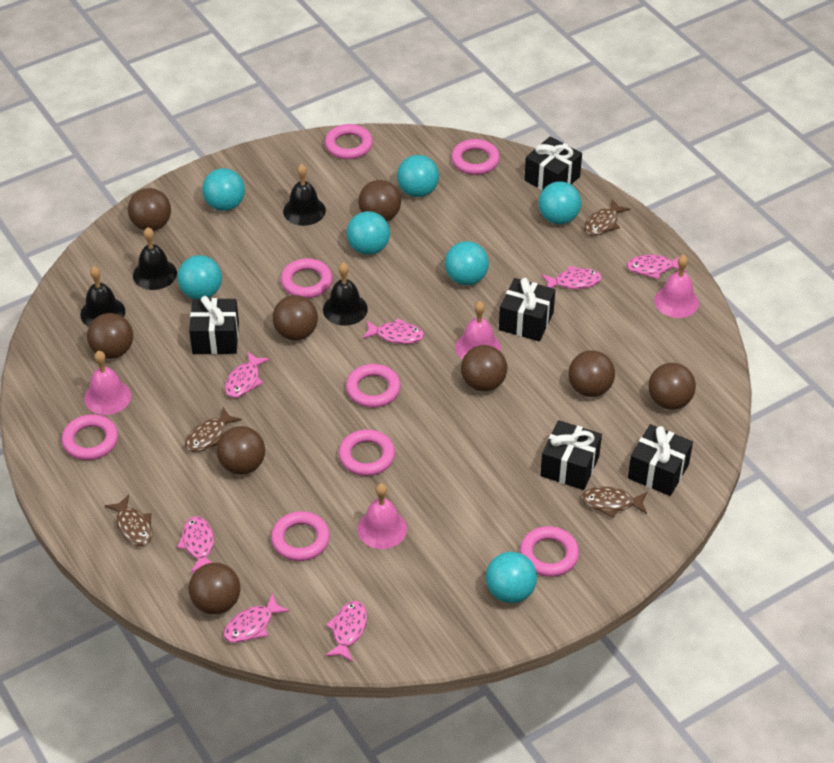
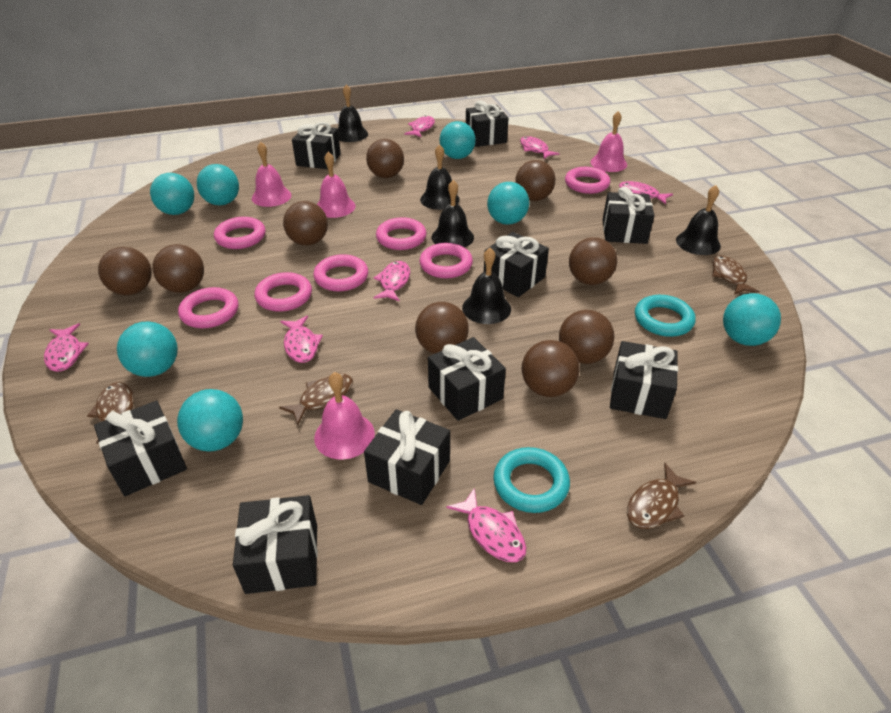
black bell: [80,266,125,327] [133,227,177,290] [283,164,326,226] [323,262,368,326] = 4 -> [338,85,368,142] [420,144,460,210] [431,180,474,247] [462,248,511,324] [676,185,721,255] = 5
black gift: [189,296,239,354] [499,278,555,342] [524,137,582,190] [540,420,602,490] [628,424,693,496] = 5 -> [94,400,187,496] [233,495,318,594] [292,122,341,169] [364,409,450,505] [428,337,506,421] [466,100,509,147] [484,232,549,297] [603,186,655,244] [610,341,678,419] = 9
pink ring: [62,414,118,460] [271,511,330,561] [281,258,333,298] [325,124,373,159] [339,429,395,476] [346,364,401,408] [451,139,500,175] [520,526,579,577] = 8 -> [178,287,238,328] [214,217,266,249] [255,272,312,312] [313,254,368,292] [376,217,426,250] [419,243,473,278] [565,167,610,194] = 7
turquoise ring: none = 0 -> [493,447,570,513] [635,295,696,337] = 2

